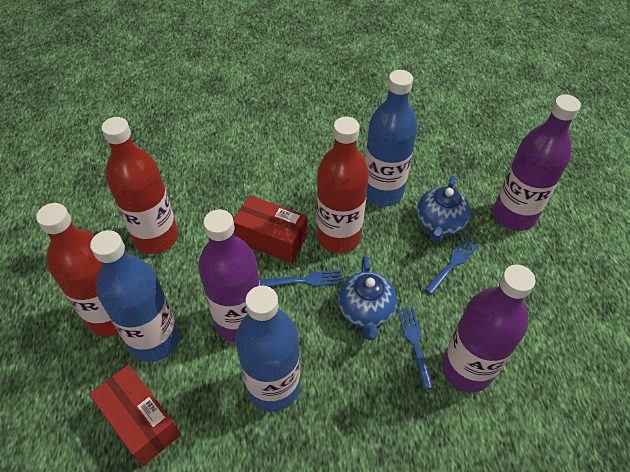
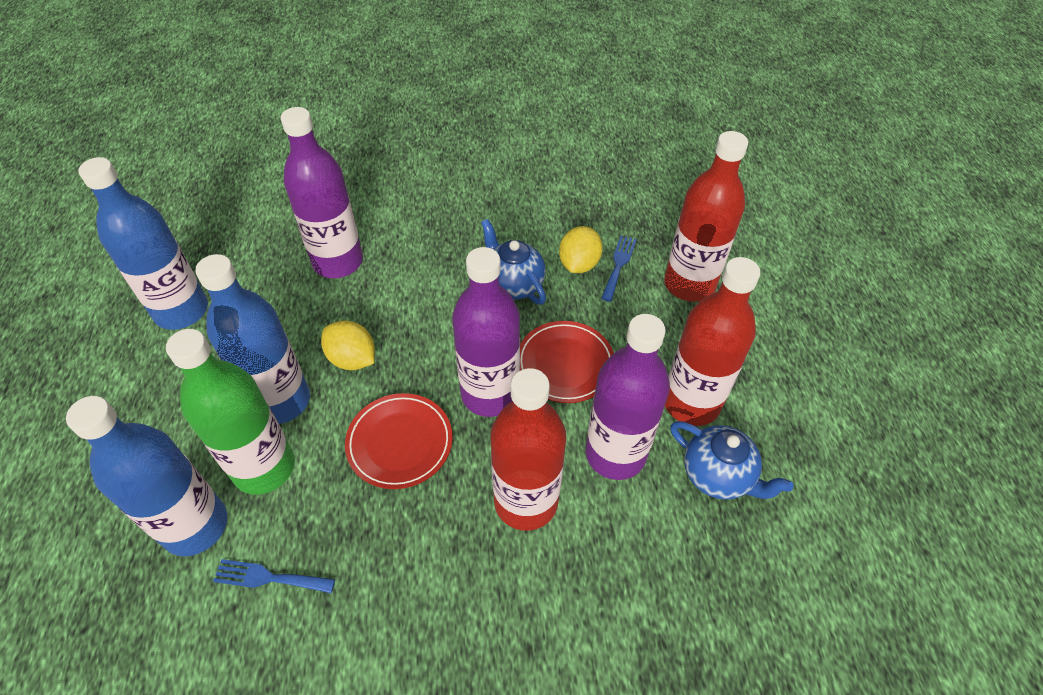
blue fork: [260,270,343,287] [397,307,434,390] [424,237,479,295] = 3 -> [213,559,335,593] [601,235,637,302] = 2
green bottle: none = 0 -> [166,329,295,495] = 1
red box: [89,365,181,466] [233,195,307,263] = 2 -> none = 0
red plate: none = 0 -> [345,393,453,489] [520,321,614,403] = 2
yellow lemon: none = 0 -> [321,321,375,370] [559,226,603,273] = 2

